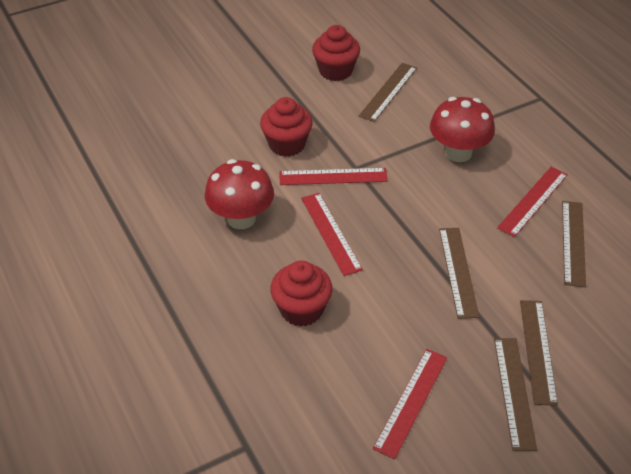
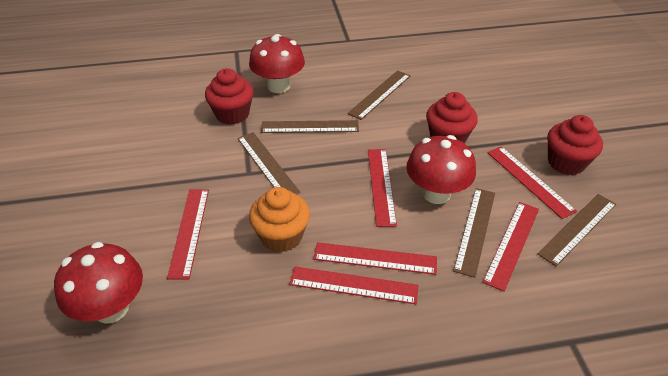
orange cupcake: none = 0 -> [249,187,310,252] = 1
red mushroom: [205,159,274,229] [430,97,495,162] = 2 -> [54,242,143,324] [249,34,305,93] [406,135,476,204] = 3
red ruler: [279,168,388,185] [301,193,363,276] [373,349,447,459] [497,167,568,237] = 4 -> [167,189,209,279] [289,267,418,304] [313,242,437,275] [368,149,397,227] [483,202,539,292] [487,146,577,219] = 6

